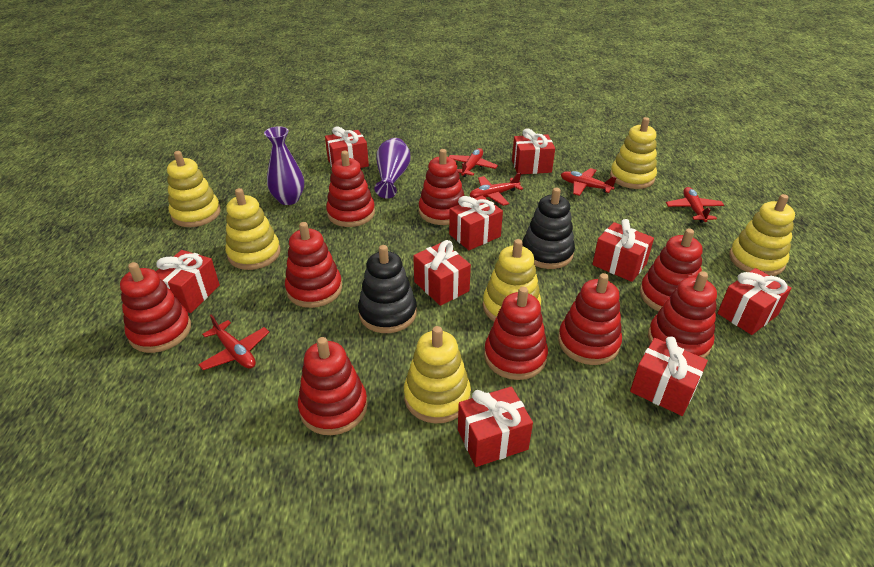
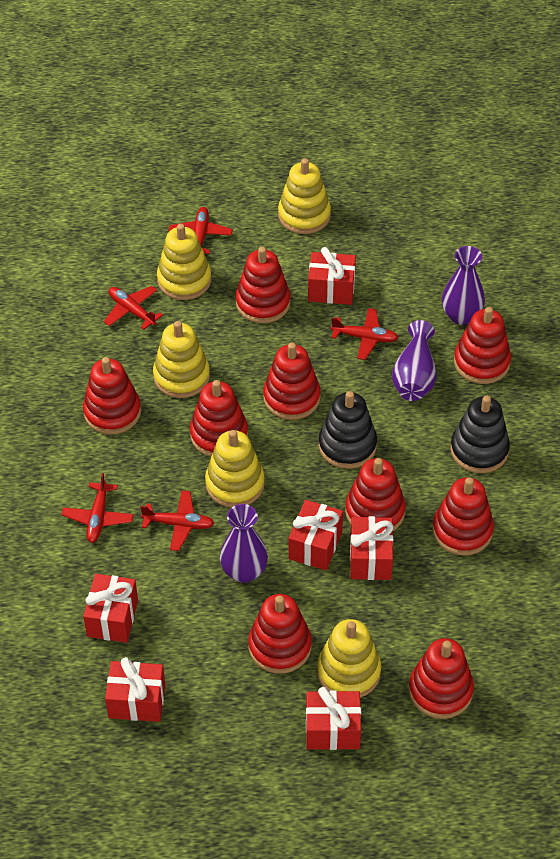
purple vase: [264,126,304,205] [374,138,410,198] = 2 -> [220,504,268,583] [392,320,437,401] [442,246,485,325] = 3
red gift: [156,250,220,313] [325,126,369,168] [413,240,471,306] [449,196,503,250] [458,387,533,467] [512,128,555,174] [592,219,654,282] [630,336,708,416] [718,268,791,335] = 9 -> [83,574,138,643] [105,657,165,722] [289,500,343,570] [306,687,361,750] [308,247,356,305] [350,516,393,580] = 6
yellow stacking toy: [167,151,221,227] [225,188,280,270] [404,326,471,423] [483,239,541,321] [610,117,657,189] [729,194,795,276] = 6 -> [153,321,210,398] [157,224,211,300] [205,430,265,507] [278,158,331,234] [317,619,381,698] = 5

